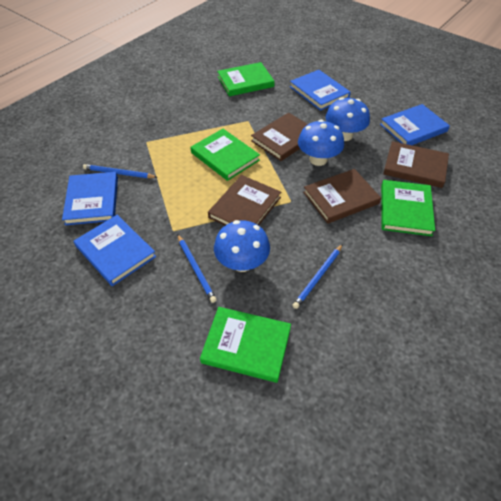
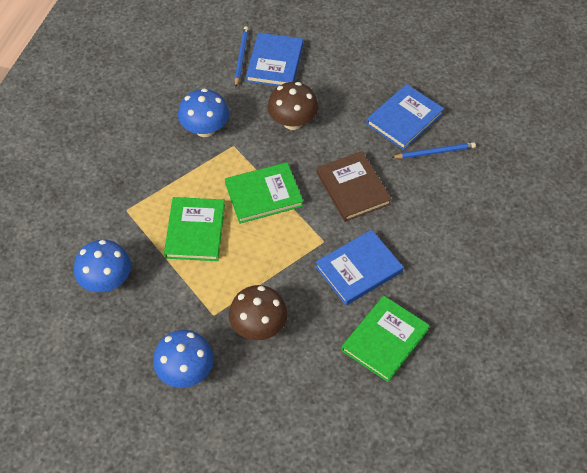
blue book: [62,172,118,225] [74,215,156,286] [290,70,351,111] [380,104,450,145] = 4 -> [246,33,303,86] [315,230,403,305] [366,84,444,150] = 3
blue pencil: [83,164,157,178] [177,234,217,303] [292,244,343,309] = 3 -> [235,26,249,87] [391,142,476,159] = 2
brown book: [208,175,281,226] [251,113,308,161] [303,169,381,224] [383,141,449,188] = 4 -> [317,151,392,222] = 1
brown mushroom: none = 0 -> [229,285,288,340] [267,82,318,130] = 2
green book: [190,129,260,181] [200,307,291,383] [217,62,275,96] [381,180,435,236] = 4 -> [164,197,225,261] [225,162,303,224] [341,296,430,382] = 3

